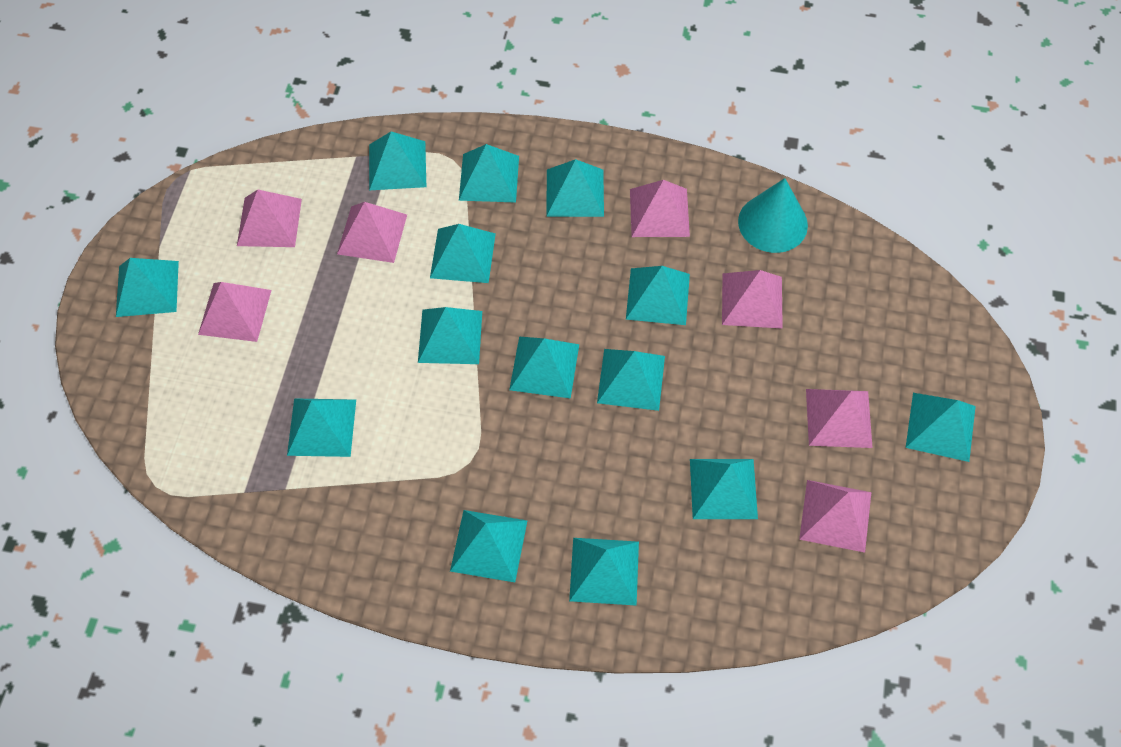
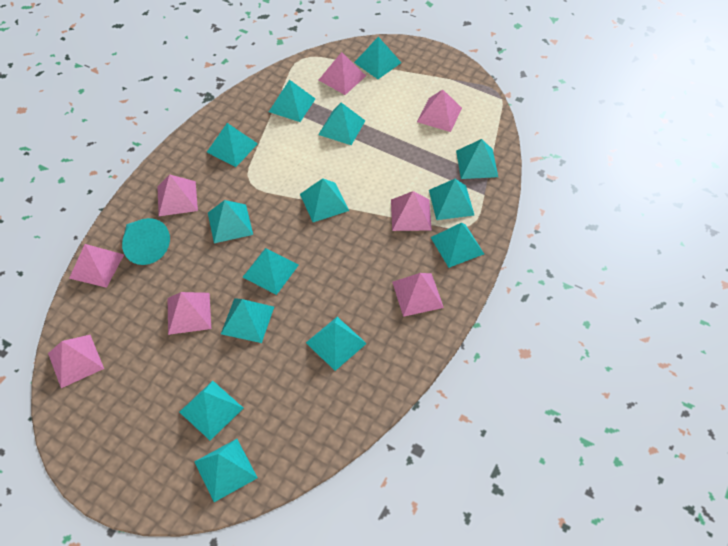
pink pyramid: [198,282,272,342] [237,190,302,247] [337,202,407,263] [630,180,690,237] [722,270,783,329] [799,480,871,552] [806,389,873,448] = 7 -> [48,335,104,388] [69,244,124,288] [157,174,198,216] [168,292,211,335] [319,52,366,95] [391,191,432,231] [392,273,444,317] [417,89,462,132] = 8

